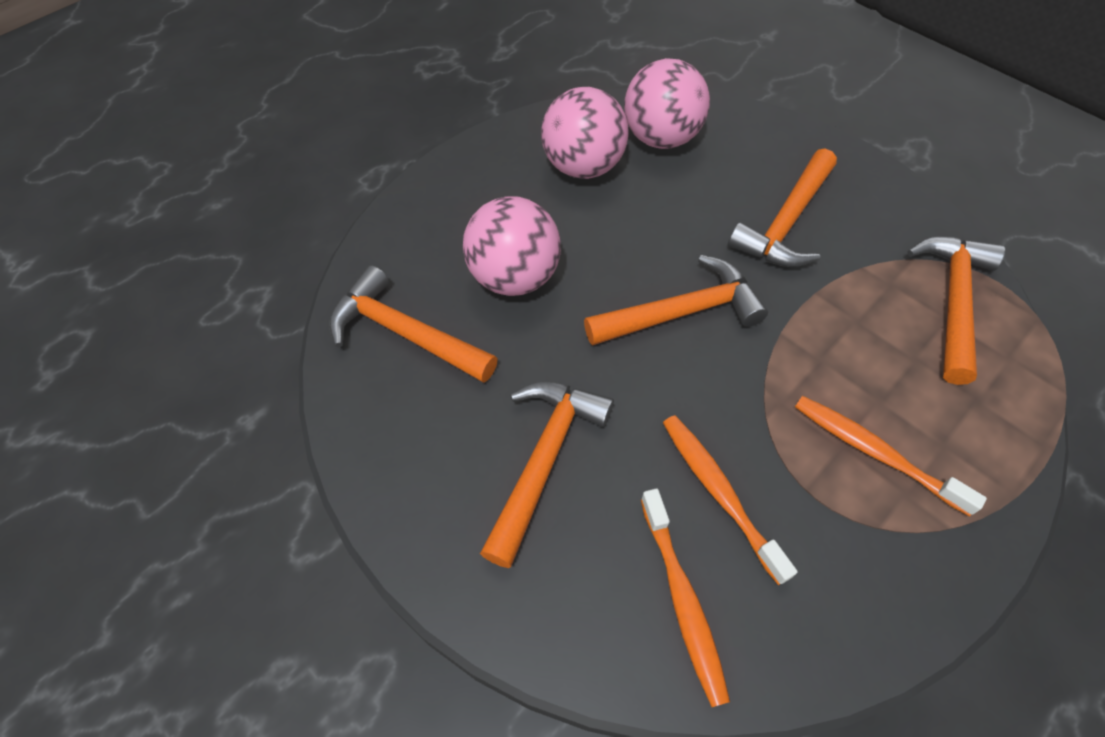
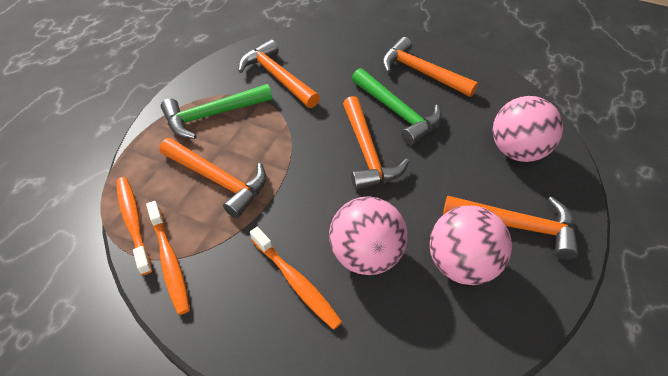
green hammer: none = 0 -> [161,84,273,139] [352,68,442,145] = 2

